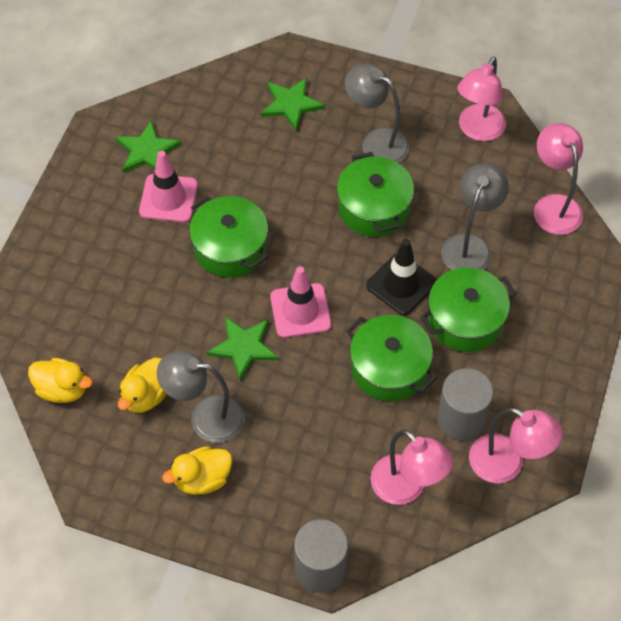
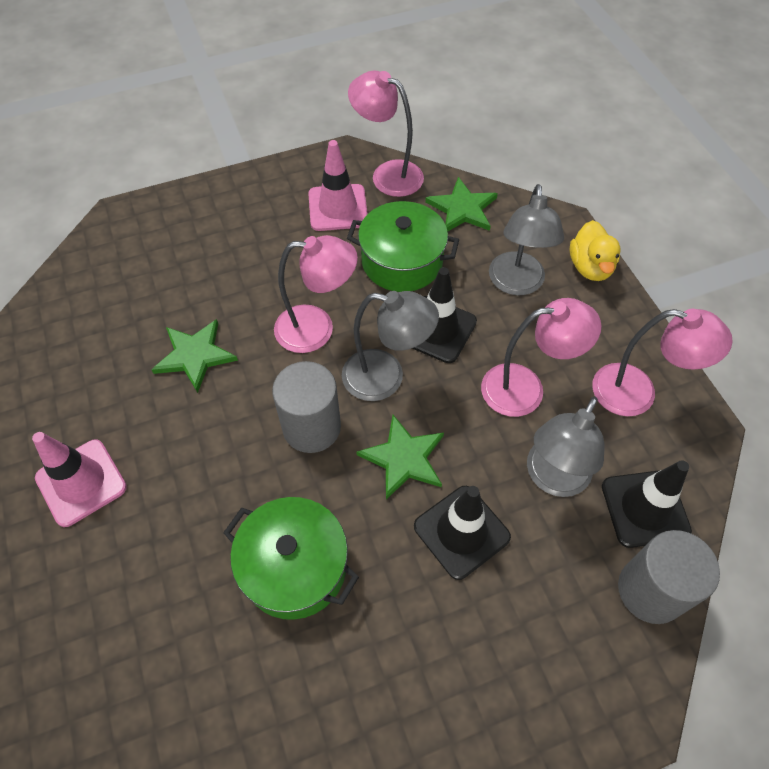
black traffic cone: [366,239,436,315] = 1 -> [412,267,477,363] [414,486,511,580] [602,460,692,548] = 3
green pot: [189,196,268,278] [337,152,414,237] [346,315,437,402] [420,267,517,352] = 4 -> [223,497,359,620] [347,201,459,292] = 2
yellow duck: [28,358,92,403] [118,357,167,413] [162,446,232,495] = 3 -> [570,220,621,281] = 1

